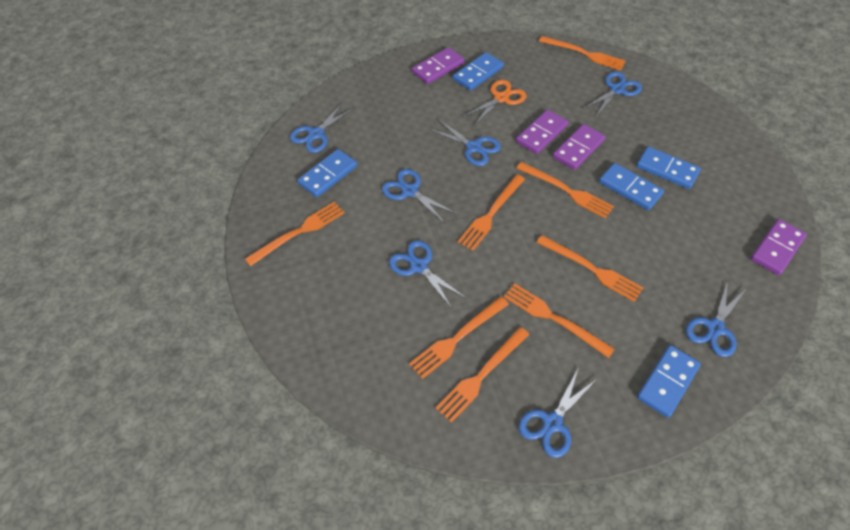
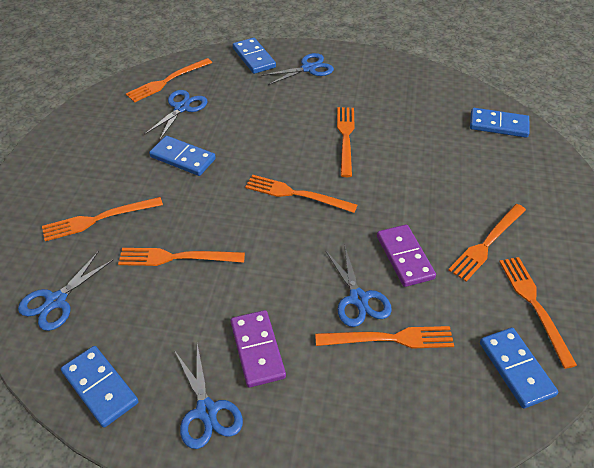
blue scissors: [290,102,355,153] [382,169,457,223] [389,240,467,308] [428,119,501,166] [518,367,598,458] [583,72,642,117] [686,279,747,357] = 7 -> [18,251,113,331] [144,90,208,141] [174,344,243,449] [261,53,334,85] [325,247,392,327] = 5
orange scissors: [462,80,526,126] = 1 -> none = 0
purple domino: [412,47,465,84] [516,110,568,154] [553,124,606,170] [751,219,807,275] = 4 -> [231,310,286,388] [377,224,436,287] = 2

